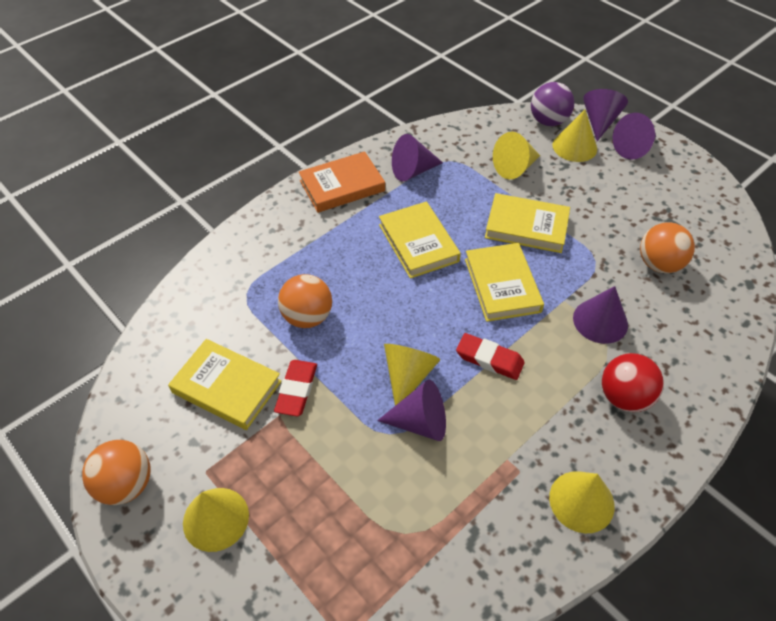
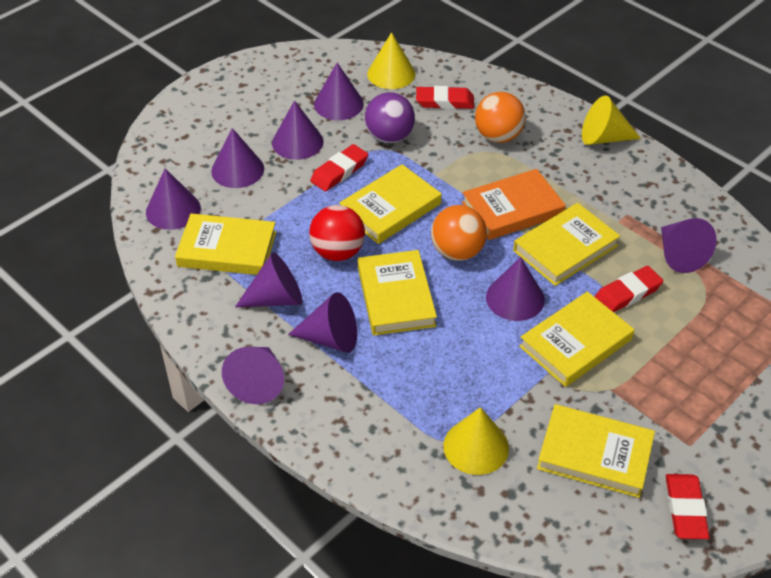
orange ball: [82,440,151,505] [278,274,332,328] [640,222,695,273] = 3 -> [431,205,487,261] [475,92,526,143] = 2
purple cone: [377,380,446,441] [392,134,443,181] [573,286,628,344] [583,89,628,141] [613,113,656,160] = 5 -> [146,168,201,230] [211,128,264,188] [222,347,284,404] [235,252,302,307] [272,100,324,160] [288,292,357,353] [314,63,364,120] [486,257,545,321] [661,218,716,273] = 9
red eraser: [274,360,317,416] [456,333,525,380] = 2 -> [310,144,369,192] [416,86,474,109] [594,266,663,312] [666,474,710,539] = 4
yellow book: [168,339,282,430] [379,201,461,279] [465,243,544,322] [485,193,570,253] = 4 -> [175,214,276,275] [339,164,442,244] [358,250,437,336] [513,203,620,286] [519,292,635,387] [537,404,655,498] = 6
yellow cone: [183,488,249,552] [384,344,440,406] [493,132,540,179] [549,471,615,533] [553,110,597,162] = 5 -> [367,32,416,89] [443,407,509,475] [582,96,641,145] = 3

